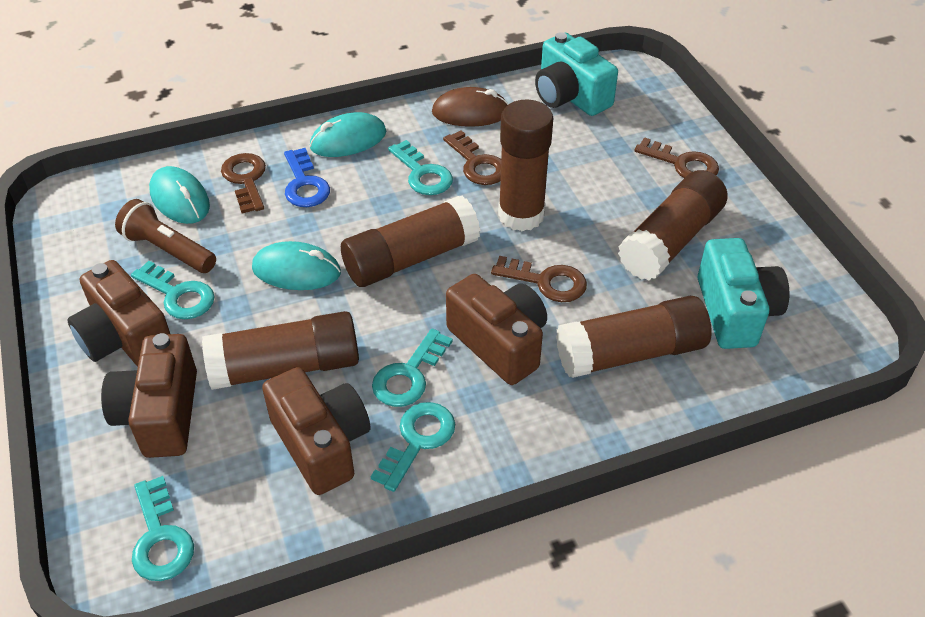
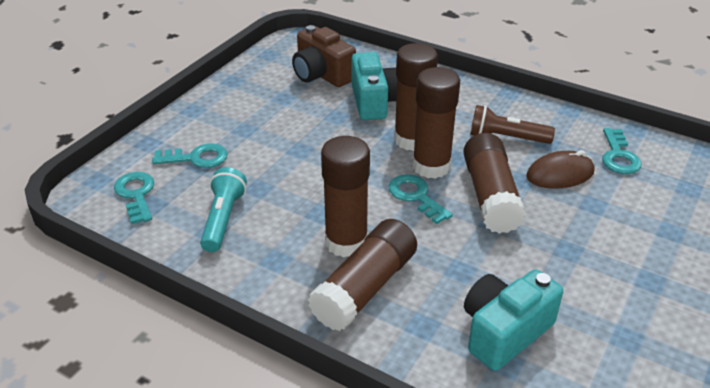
blue key: [284,148,330,207] = 1 -> none = 0
brown camera: [68,260,170,367] [101,333,197,458] [262,367,370,495] [446,274,547,385] = 4 -> [292,25,356,87] = 1
brown key: [221,153,266,214] [443,130,501,185] [491,256,587,302] [634,137,719,178] = 4 -> none = 0
turquoise flashlight: none = 0 -> [200,167,247,252] = 1
turquoise key: [131,261,215,319] [132,476,194,581] [371,402,455,492] [372,328,453,407] [388,140,453,195] = 5 -> [114,172,154,224] [152,143,228,168] [389,174,453,224] [602,128,642,174] = 4
turquoise mouse: [149,166,210,224] [252,241,341,290] [310,112,386,157] = 3 -> none = 0

